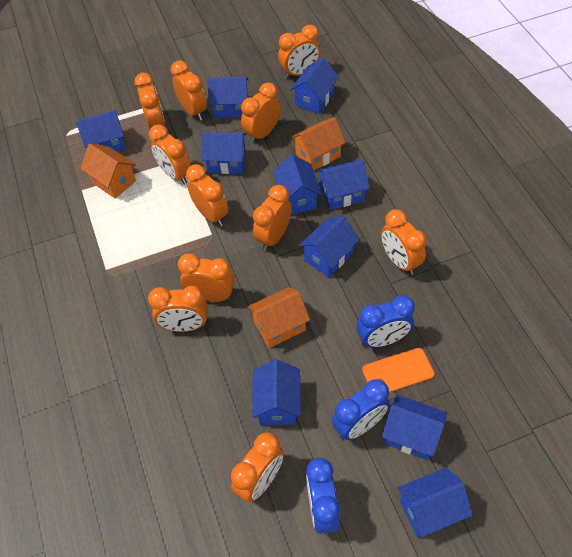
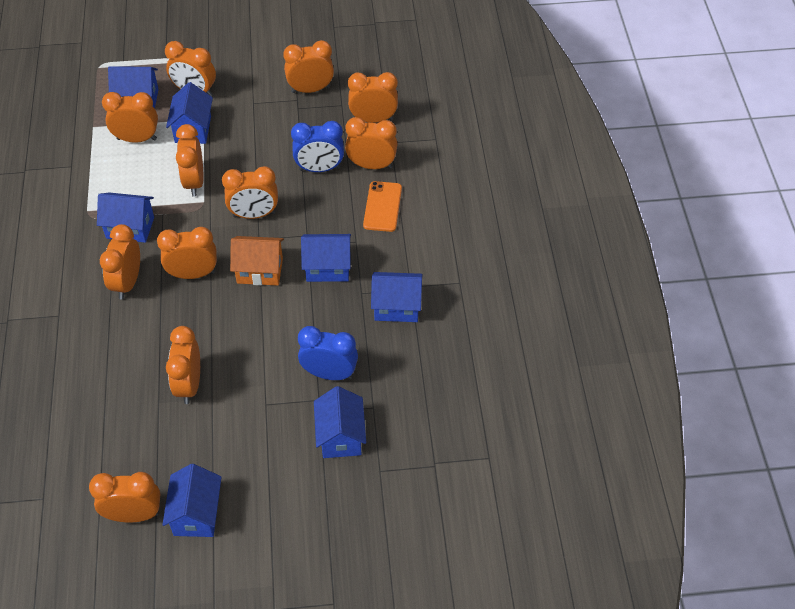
blue clock: [306,458,340,534] [332,379,390,440] [357,295,415,347] = 3 -> [291,121,344,172] [298,326,358,380] = 2
blue house: [76,110,126,152] [202,132,247,174] [207,76,248,118] [252,359,301,425] [273,154,322,214] [290,57,339,114] [299,216,360,278] [317,160,370,210] [382,394,447,460] [397,467,472,538] = 10 -> [97,193,154,243] [108,66,158,109] [162,464,222,537] [166,82,213,144] [301,234,351,282] [314,386,366,458] [371,272,422,322] = 7
orange house: [80,144,136,199] [248,287,310,348] [291,117,346,171] = 3 -> [230,236,284,286] = 1

